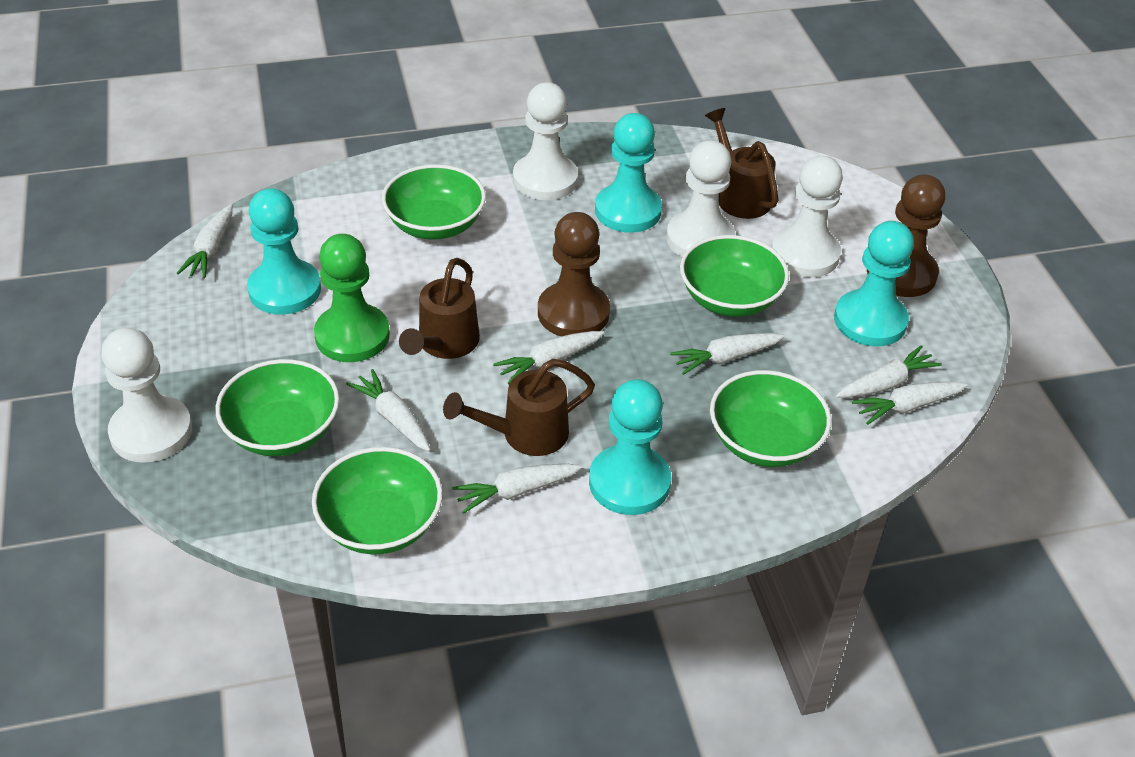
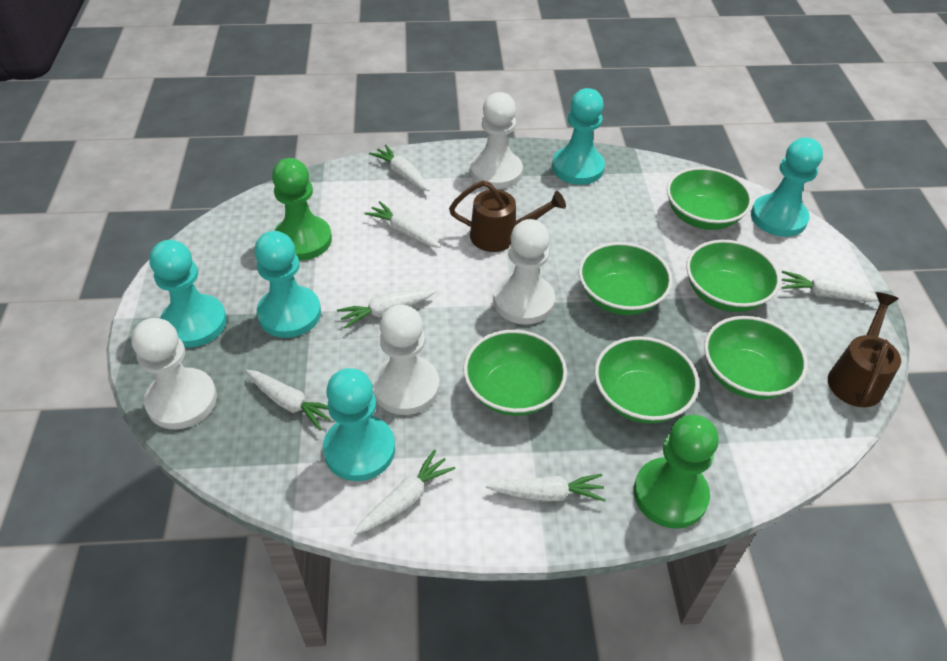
brown pawn: [538,212,610,336] [867,174,945,297] = 2 -> none = 0
brown watering can: [399,258,480,359] [443,359,595,456] [705,108,778,219] = 3 -> [449,181,566,252] [828,292,901,407] = 2
green bowl: [216,359,340,456] [312,447,442,555] [382,164,486,240] [680,235,789,317] [710,370,831,467] = 5 -> [463,330,567,416] [579,242,672,315] [594,336,699,424] [667,167,753,230] [686,240,781,312] [704,316,808,399] = 6
green pawn: [314,234,390,362] = 1 -> [272,158,332,260] [634,415,719,529] = 2
turquoise pawn: [247,188,321,315] [589,379,671,515] [595,113,662,233] [834,221,914,346] = 4 -> [149,240,227,347] [254,231,321,338] [323,368,395,481] [552,88,605,185] [751,137,823,237] = 5

